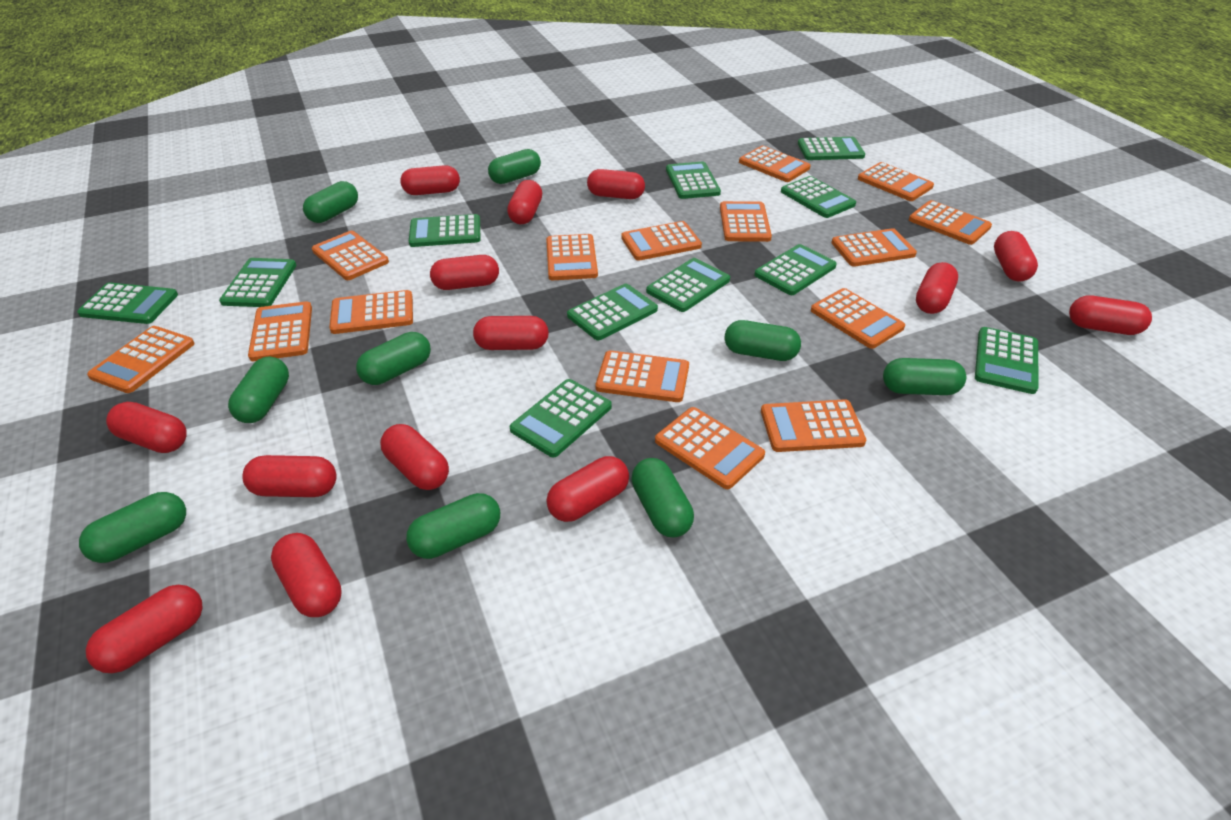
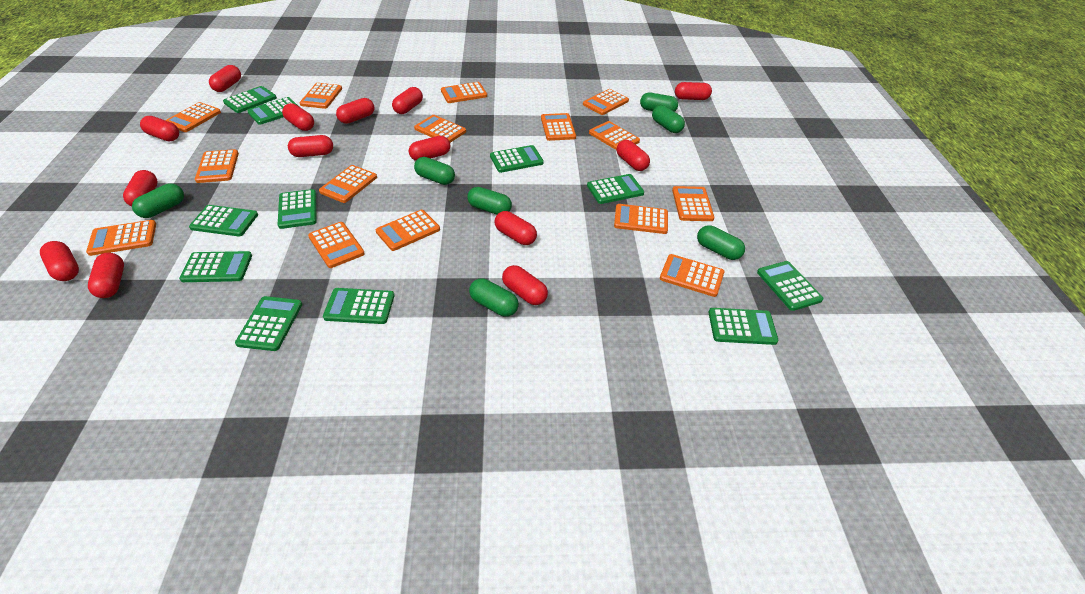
green capsule: [79,492,186,563] [228,357,289,423] [303,181,358,223] [356,332,431,385] [406,493,500,559] [488,149,541,184] [631,458,694,537] [725,320,801,361] [883,358,966,395] = 9 -> [132,184,184,218] [414,157,455,185] [467,187,512,215] [469,278,519,317] [640,93,678,112] [652,105,685,133] [697,225,745,260] = 7

